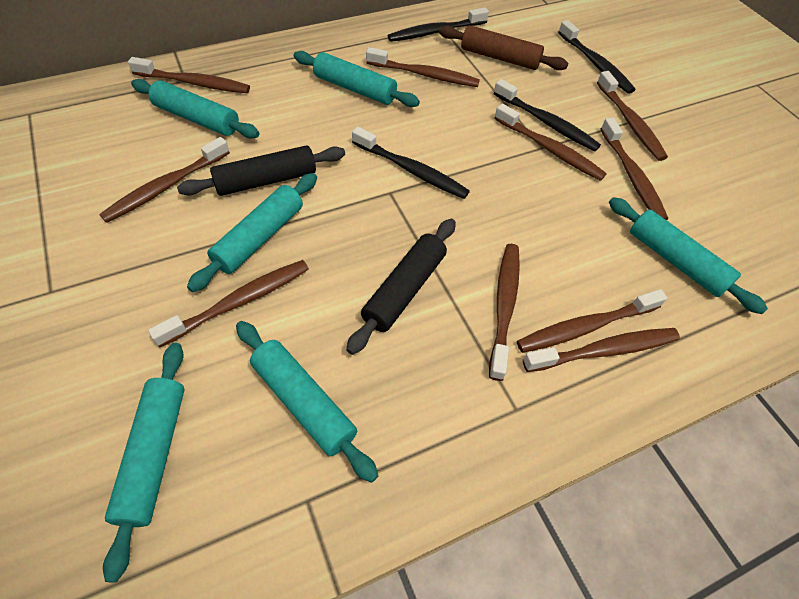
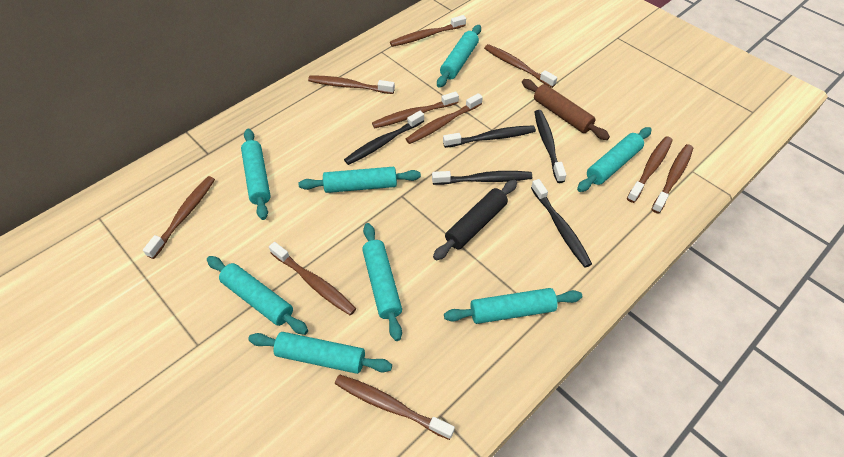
black rolling pin: [177,145,345,196] [346,218,456,355] = 2 -> [433,180,517,260] = 1
black toothbrush: [352,127,470,199] [387,7,489,42] [494,79,601,151] [558,20,636,94] = 4 -> [344,111,424,165] [432,171,532,185] [443,125,536,148] [531,179,592,268] [534,110,566,183] = 5
turquoise rolling pin: [103,343,184,583] [131,79,260,138] [187,173,317,292] [236,321,378,483] [293,51,420,107] [609,197,768,314] = 6 -> [207,256,308,335] [241,129,271,220] [248,332,392,374] [299,167,421,193] [362,223,402,341] [437,25,481,88] [444,288,582,324] [577,127,652,192] = 8

